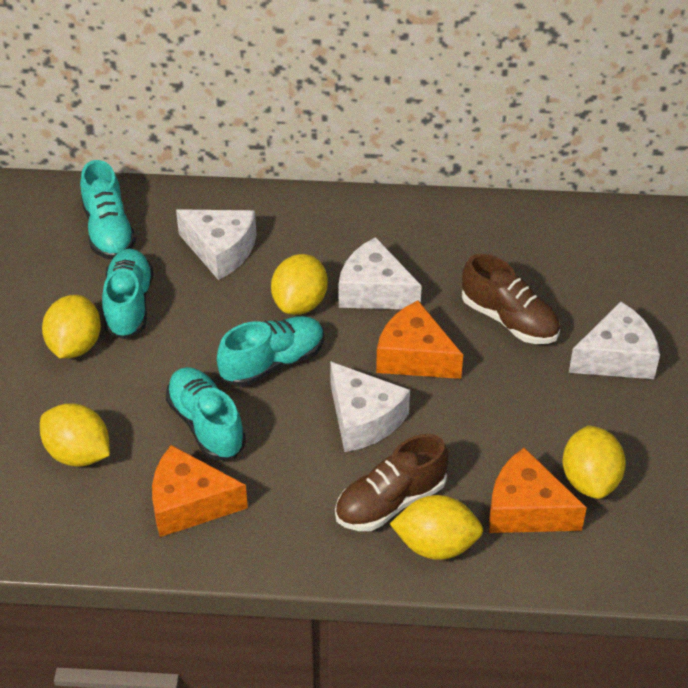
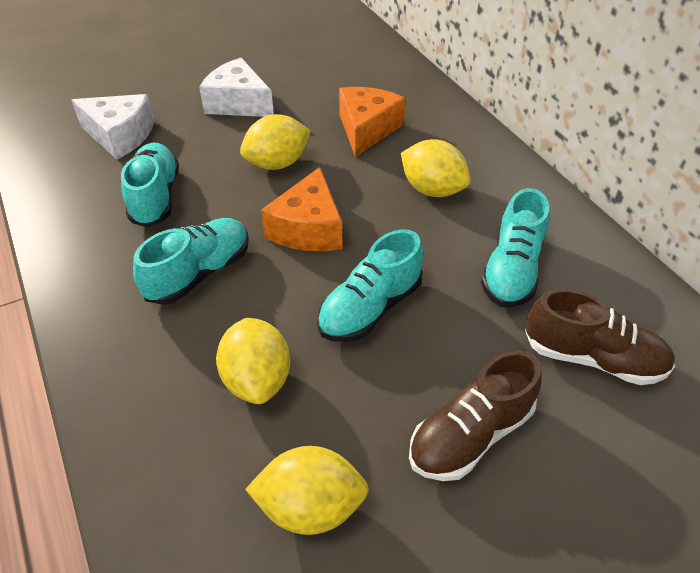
orange cheese: [152,445,248,537] [376,300,463,379] [489,447,587,533] = 3 -> [261,167,342,251] [339,87,406,157] = 2
white cheese: [176,209,256,280] [330,361,410,452] [339,237,422,309] [569,301,660,379] = 4 -> [71,94,154,159] [199,58,274,117] = 2
yellow lemon: [40,403,110,467] [42,295,101,358] [271,254,328,315] [390,495,483,560] [563,425,626,499] = 5 -> [216,318,290,404] [240,114,311,170] [245,446,369,535] [401,139,471,197] = 4

